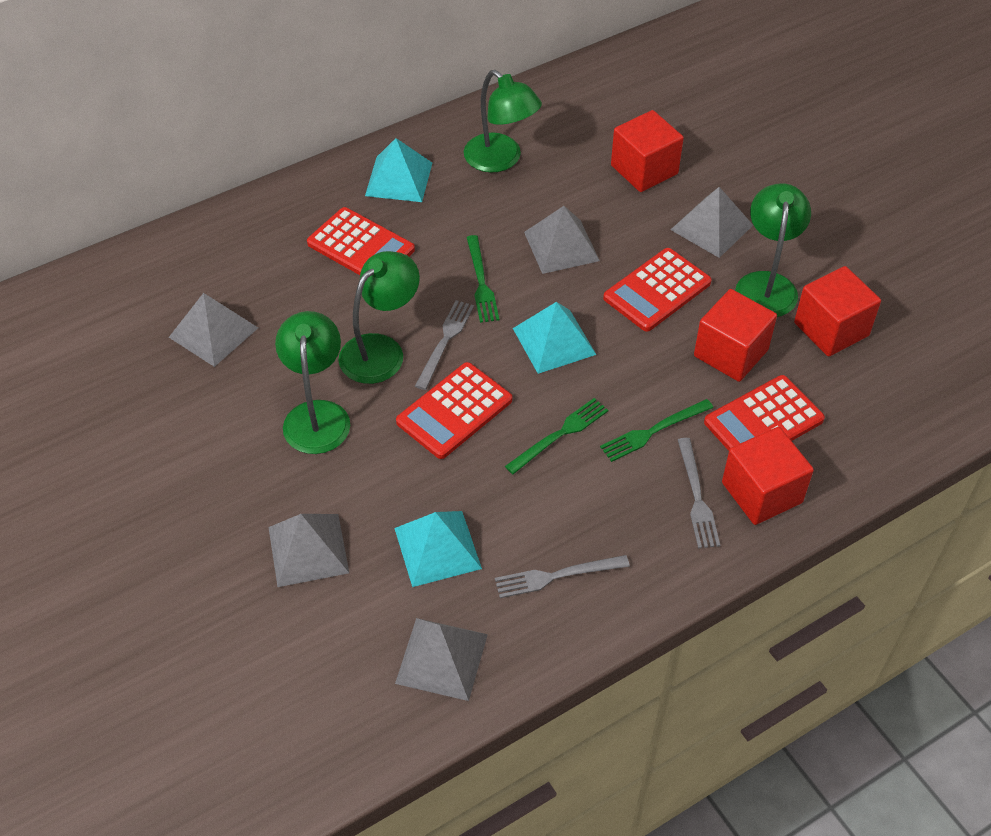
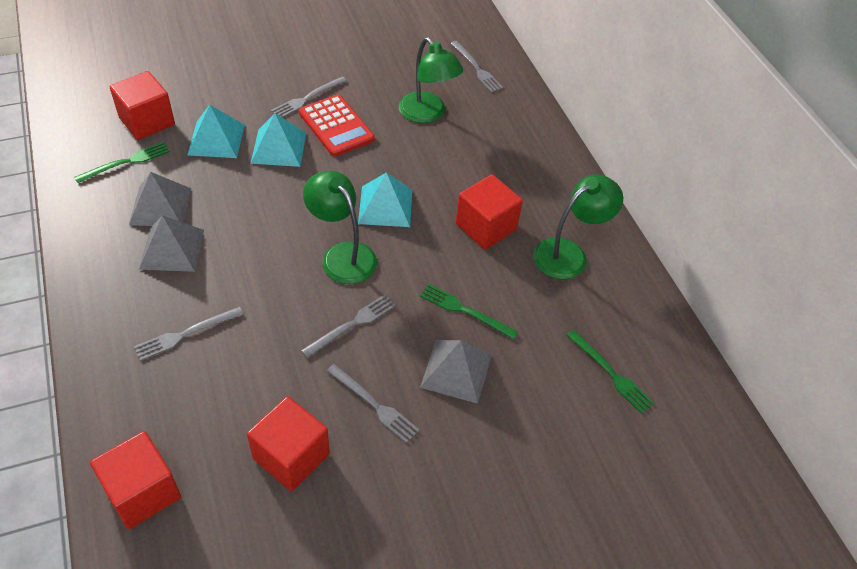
green lamp: [275,311,350,454] [338,251,420,384] [464,70,542,172] [735,183,811,317] = 4 -> [303,171,377,284] [399,37,463,123] [533,175,623,279] = 3
grey fork: [415,300,474,390] [495,555,630,598] [678,438,720,548] = 3 -> [134,307,244,361] [271,76,347,118] [301,294,396,358] [327,364,420,444] [450,41,503,93] = 5
grey pyramid: [169,293,258,367] [268,514,349,587] [395,618,488,701] [524,206,600,274] [671,187,753,258] = 5 -> [129,172,191,226] [139,215,204,272] [420,340,492,404] = 3
red calculator: [307,207,415,275] [396,362,512,459] [603,248,712,332] [704,375,825,451] = 4 -> [299,95,375,156] = 1

